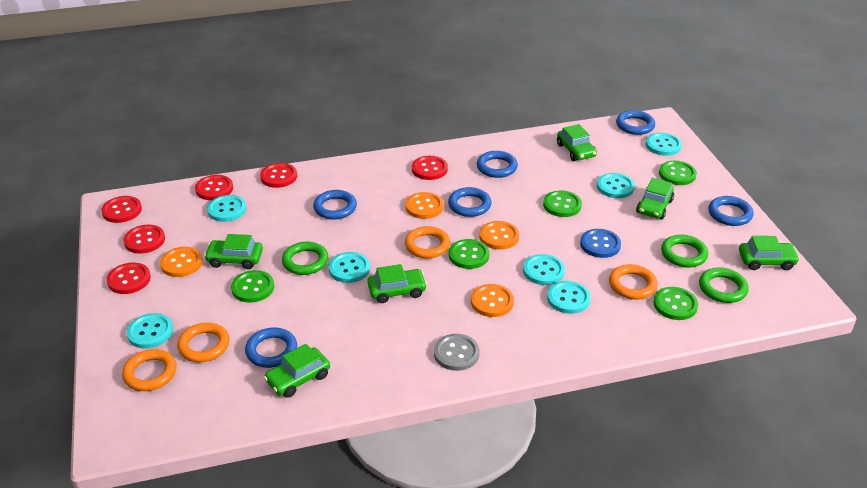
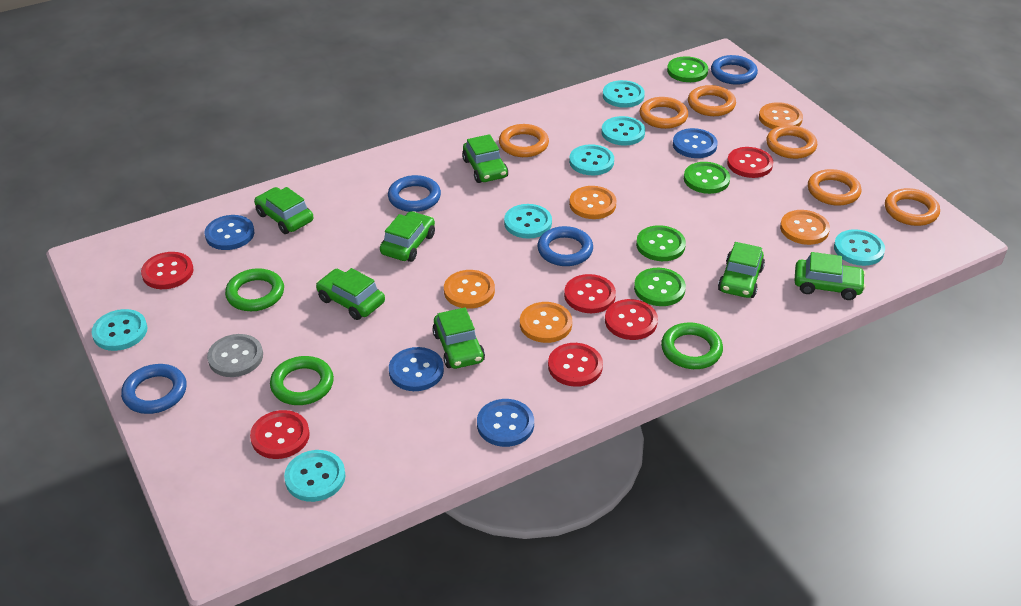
blue button: [580,229,621,258] = 1 -> [205,215,254,250] [389,347,444,391] [477,399,534,447] [673,128,717,158] = 4
blue ring: [245,328,297,368] [313,190,357,220] [448,187,492,217] [477,151,518,178] [616,110,655,135] [708,196,754,226] = 6 -> [121,364,187,414] [388,175,441,212] [537,226,593,266] [711,55,758,85] = 4
green button: [231,270,274,303] [449,239,489,269] [543,190,582,217] [654,287,698,320] [659,161,697,185] = 5 -> [634,268,686,306] [636,225,686,261] [667,56,708,82] [684,162,730,194] = 4
green car: [204,234,263,269] [264,344,330,398] [367,264,427,303] [557,124,597,161] [636,178,674,219] [739,236,800,270] = 6 -> [254,187,313,234] [316,268,385,320] [380,211,435,262] [432,307,485,369] [462,134,508,183] [718,242,765,298] [794,252,866,300] = 7
orange button: [160,247,203,277] [405,192,443,219] [471,284,514,317] [479,221,519,250] = 4 -> [444,270,495,309] [520,302,572,343] [569,186,617,219] [759,102,803,129] [780,210,830,245] = 5
orange ring: [122,349,177,391] [177,323,230,362] [405,226,450,259] [609,264,658,300] = 4 -> [499,124,549,157] [640,97,688,129] [688,85,736,116] [766,125,817,159] [808,169,861,206] [885,188,940,226] = 6

